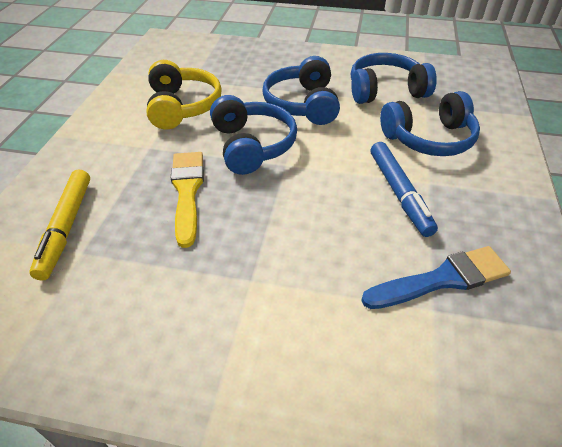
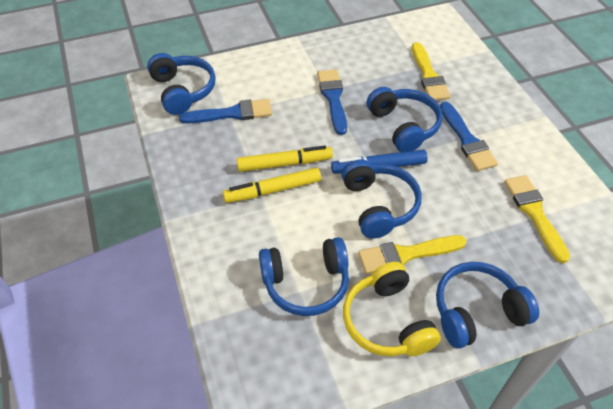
blue brush: [361,246,511,309] = 1 -> [179,99,272,124] [317,69,347,135] [440,102,498,171] = 3
blue headphones: [210,95,297,175] [262,56,340,125] [351,53,437,104] [380,91,480,156] = 4 -> [147,53,216,115] [259,237,349,316] [342,159,422,239] [367,87,443,152] [436,262,539,349] = 5
yellow brush: [171,152,204,248] = 1 -> [358,235,467,274] [412,42,451,101] [504,175,570,263] = 3
yellow marker: [29,169,90,281] = 1 -> [223,167,321,203] [237,146,333,172] = 2

